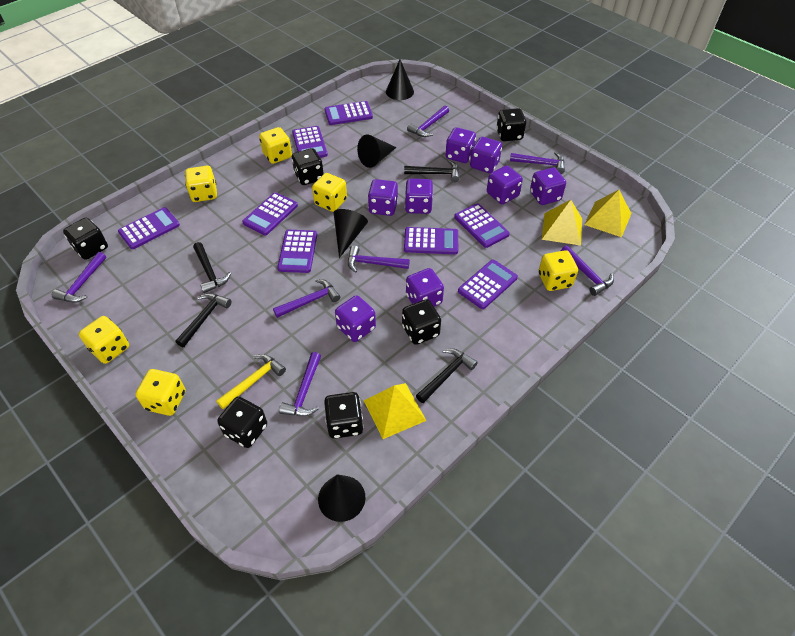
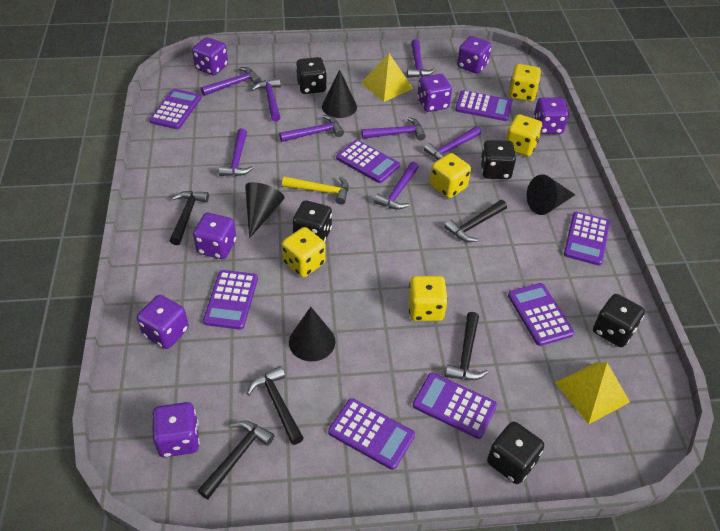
black dice: [63,217,108,260] [217,396,267,448] [292,148,324,185] [324,392,363,439] [402,299,441,345] [496,108,526,141] = 6 -> [292,200,332,242] [296,57,327,94] [480,140,516,179] [487,421,544,484] [593,294,645,347] = 5
black hammer: [176,293,232,347] [193,242,231,293] [404,160,459,182] [416,348,478,403] = 4 -> [170,191,209,245] [198,421,275,499] [247,366,304,445] [444,200,507,242] [445,312,488,380] = 5
purple dice: [335,295,376,342] [368,179,398,216] [405,179,433,214] [406,268,444,307] [445,127,476,163] [470,137,502,173] [487,165,523,204] [530,168,566,205] = 8 -> [137,295,189,349] [152,402,200,457] [192,37,228,75] [193,213,236,259] [417,74,452,112] [457,36,491,74] [533,97,569,134] = 7
purple hammer: [52,252,106,303] [273,279,340,318] [279,352,321,416] [348,245,410,273] [407,106,449,137] [510,152,565,174] [561,245,614,296] = 7 -> [201,67,261,96] [219,129,254,176] [251,78,281,122] [279,115,344,142] [361,117,426,140] [374,162,419,210] [407,39,436,78] [424,126,481,160] = 8
yellow dice: [79,316,129,364] [135,369,186,416] [185,166,217,202] [259,127,292,164] [312,173,347,212] [538,250,578,291] = 6 -> [282,227,326,277] [408,276,448,321] [430,153,471,198] [505,114,542,156] [509,64,541,102] = 5
yellow pyramid: [364,383,426,439] [542,200,582,246] [584,190,632,237] = 3 -> [361,53,413,102] [555,362,630,424] = 2

